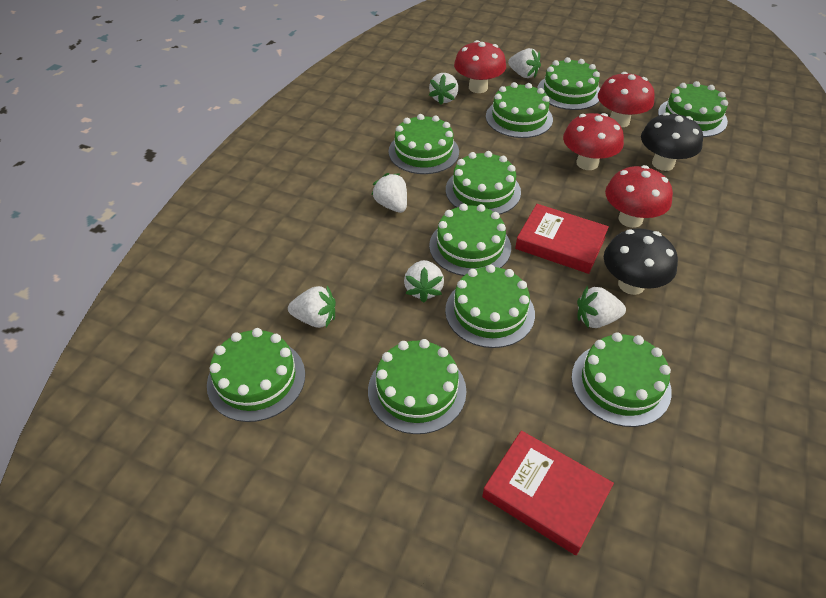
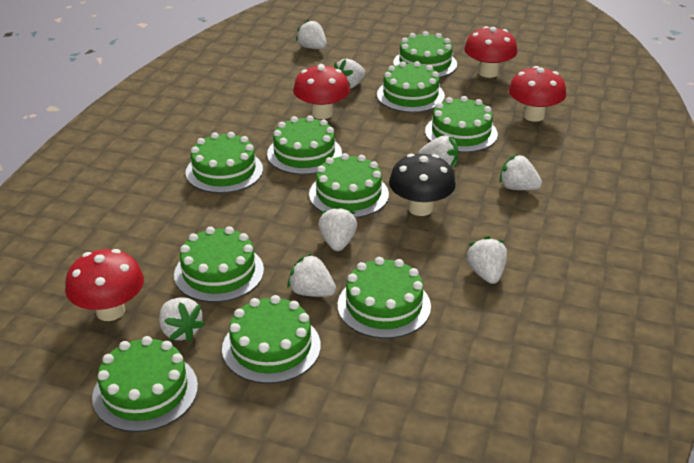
black mushroom: [604,228,678,295] [641,112,703,171] = 2 -> [389,154,456,216] = 1
red book: [482,430,614,555] [515,204,609,274] = 2 -> none = 0
white strawberry: [288,286,336,328] [372,173,407,213] [404,260,444,303] [429,73,458,105] [508,48,541,78] [577,285,626,328] = 6 -> [159,297,205,342] [287,254,336,297] [296,19,327,49] [318,206,357,251] [334,59,365,89] [418,135,459,168] [466,236,507,284] [499,154,542,190] = 8

